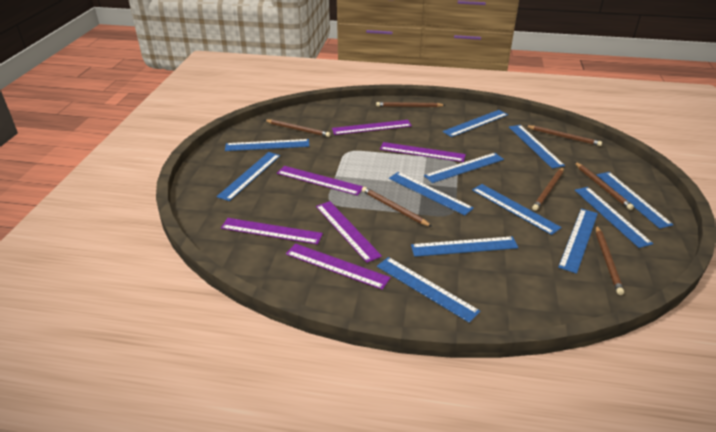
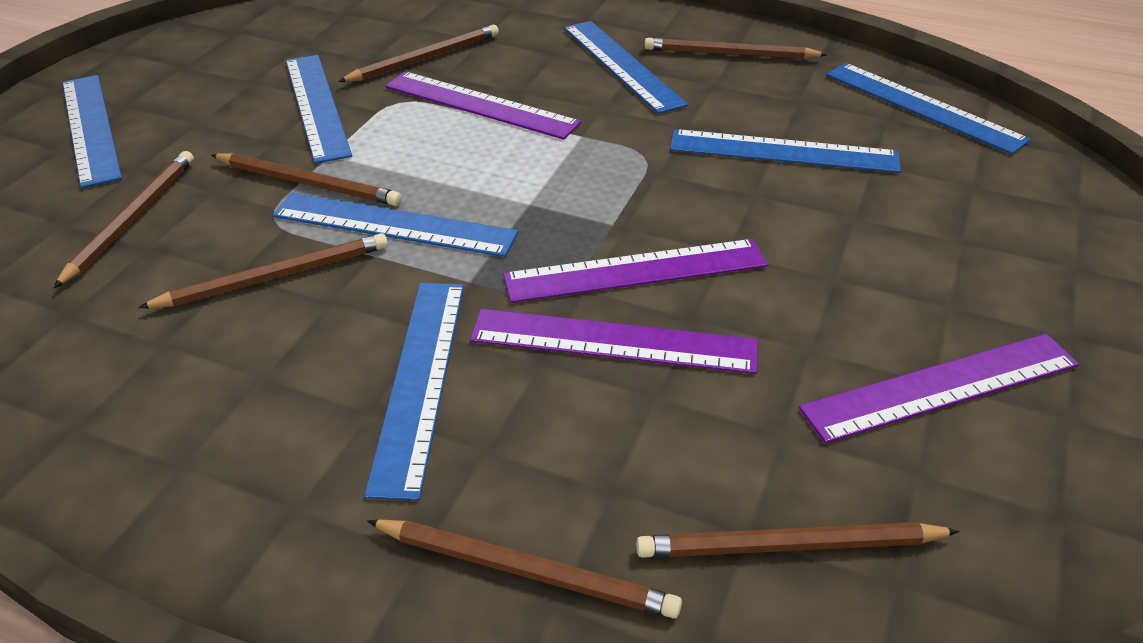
blue ruler: [217,152,280,201] [225,139,309,151] [377,257,481,323] [389,172,474,216] [411,236,519,257] [424,153,504,183] [442,110,508,137] [472,184,562,235] [509,125,565,169] [558,209,598,274] [575,187,653,248] [597,172,673,229] = 12 -> [62,75,122,188] [272,193,518,257] [286,55,352,164] [364,283,464,500] [564,21,688,114] [670,129,901,173] [826,63,1031,154] = 7
purple ruler: [221,218,323,245] [277,166,364,196] [286,243,391,290] [316,201,382,263] [332,120,412,135] [380,142,466,162] = 6 -> [385,71,581,140] [470,309,758,374] [503,239,768,303] [799,333,1079,443] = 4

